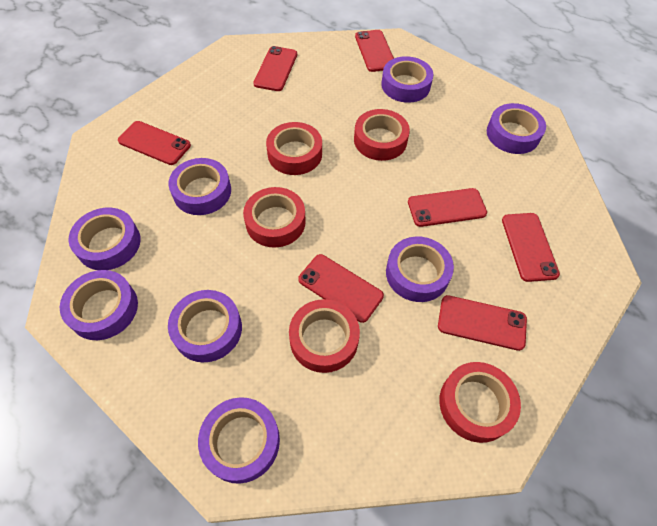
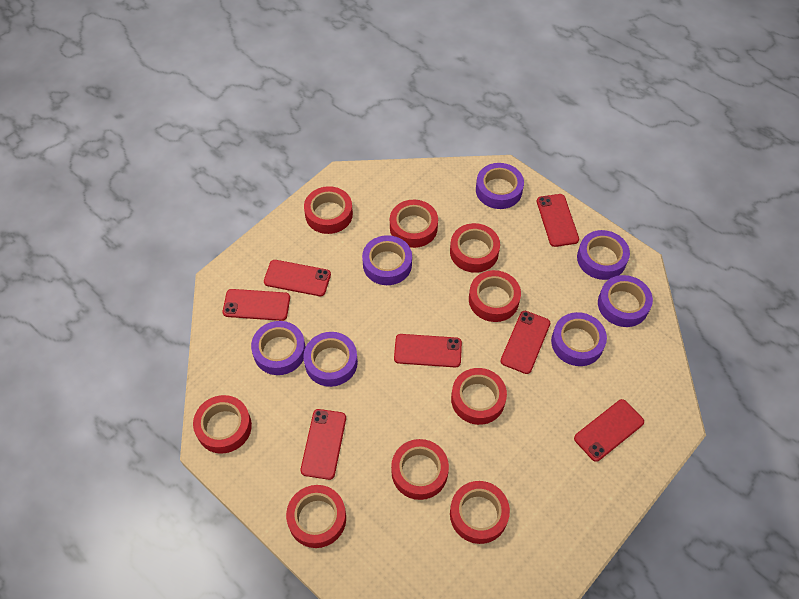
purple tape: [60,270,138,340] [69,208,141,270] [168,158,231,215] [168,290,242,362] [198,397,280,484] [381,56,433,103] [386,237,454,302] [487,103,546,154] = 8 -> [251,321,306,375] [303,332,358,387] [362,235,412,285] [476,163,524,209] [551,312,607,366] [577,230,630,280] [598,275,653,327] = 7
red tape: [243,187,306,247] [266,122,322,175] [289,299,360,373] [354,109,410,161] [439,362,521,443] = 5 -> [193,395,252,454] [286,485,346,548] [304,186,353,234] [390,200,438,248] [391,439,449,500] [450,223,500,273] [450,481,510,544] [451,368,507,425] [469,270,521,322] = 9

